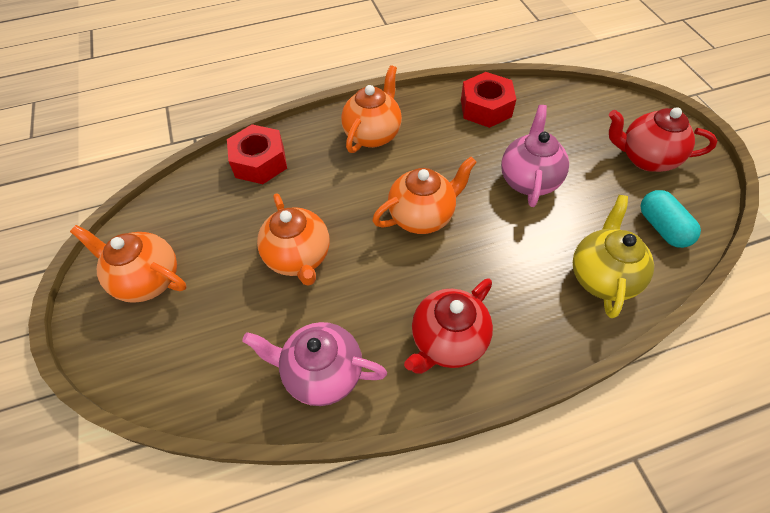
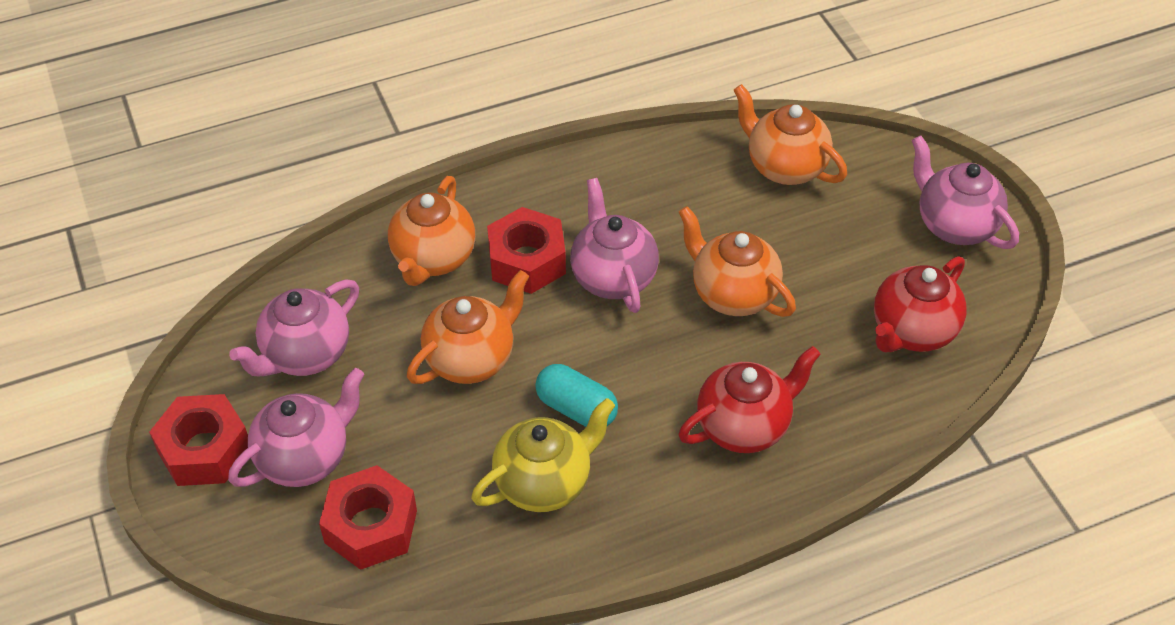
pink teapot: [242,322,387,406] [501,105,569,207] = 2 -> [228,368,364,487] [229,279,359,376] [570,178,659,313] [912,136,1019,249] = 4
red nut: [227,124,287,184] [461,72,516,128] = 2 -> [149,394,248,486] [319,465,417,570] [487,207,566,294] = 3

